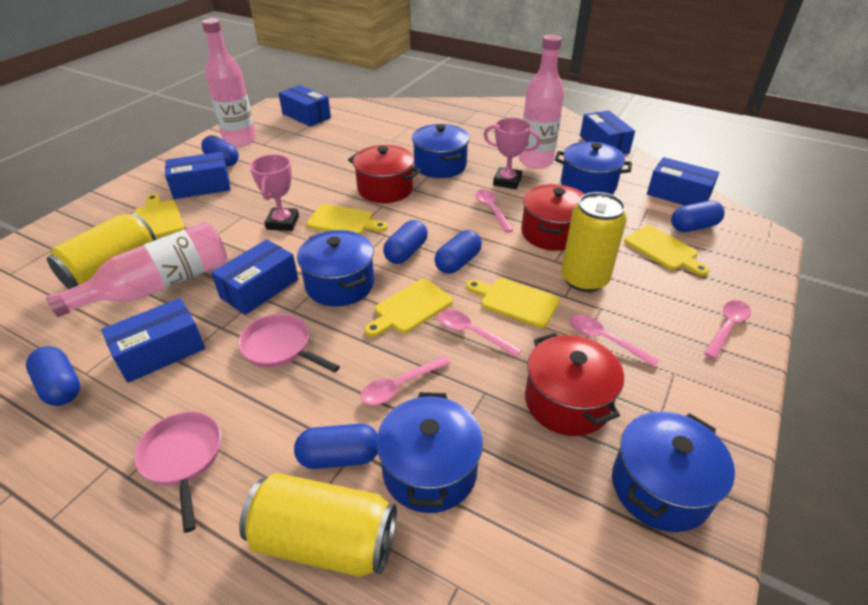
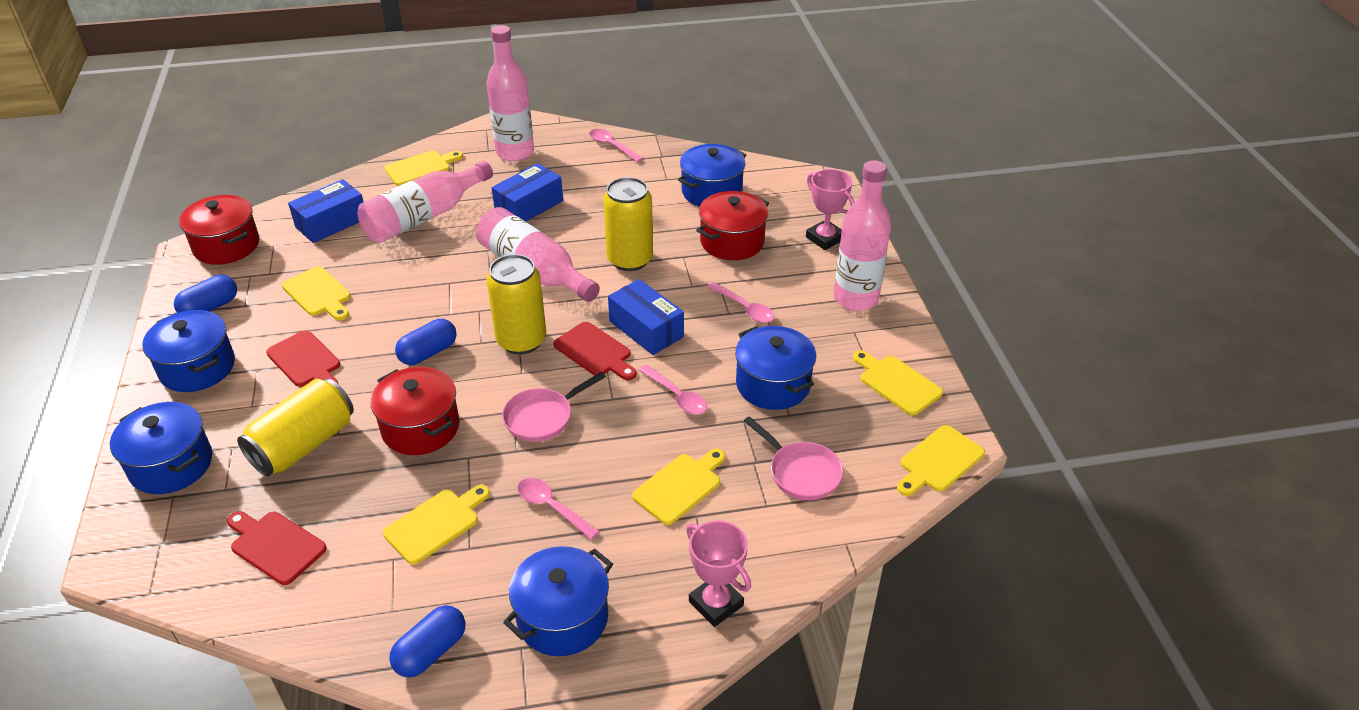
blue box: [101,298,205,383] [165,152,230,199] [211,239,298,315] [279,85,331,127] [580,110,635,154] [647,157,719,206] = 6 -> [288,179,363,243] [492,163,563,222] [608,279,684,355] = 3
blue capsule: [26,346,80,406] [201,135,239,167] [294,424,378,469] [383,220,428,264] [435,230,482,274] [671,200,725,232] = 6 -> [174,275,237,313] [389,605,465,677] [395,319,457,365] = 3
pink bottle: [46,222,227,317] [202,18,256,147] [519,34,564,169] = 3 -> [357,161,493,243] [476,207,600,302] [487,25,534,161] [834,160,891,311] = 4
pink spoon: [360,355,451,405] [438,309,522,357] [475,189,513,233] [570,315,659,367] [704,300,751,359] = 5 -> [517,478,600,539] [589,129,643,162] [639,365,707,415] [707,282,774,323] = 4
red cutting board: none = 0 -> [227,511,327,585] [266,330,340,387] [553,322,637,380] = 3
yellow cutting board: [134,194,184,238] [306,204,388,234] [365,279,453,337] [466,278,559,328] [624,225,709,276] = 5 -> [282,266,351,321] [383,485,490,565] [384,151,463,186] [632,449,725,525] [853,350,943,415] [897,425,985,496] = 6

